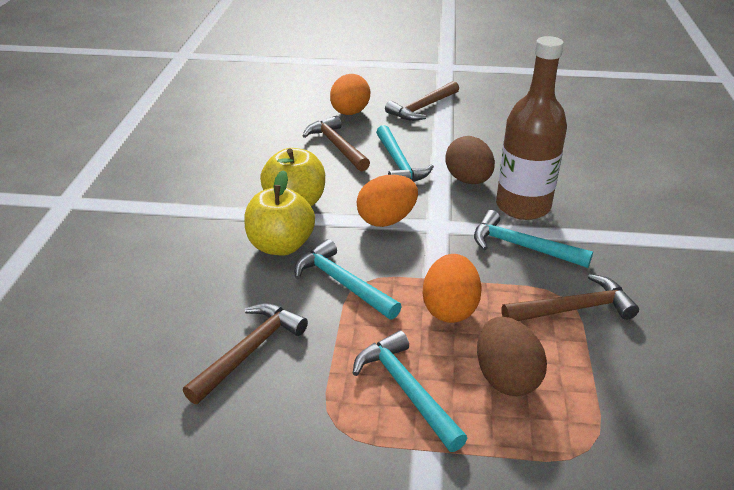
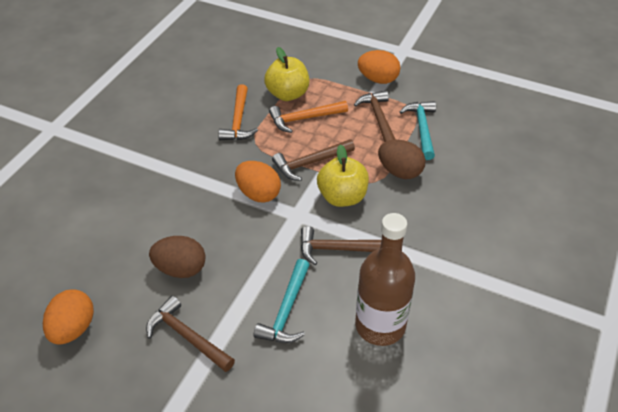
orange hammer: none = 0 -> [218,84,258,140] [269,101,348,133] = 2
turquoise hammer: [294,239,402,319] [353,330,468,452] [376,125,434,182] [474,210,593,268] = 4 -> [254,259,310,343] [399,101,436,160] = 2

